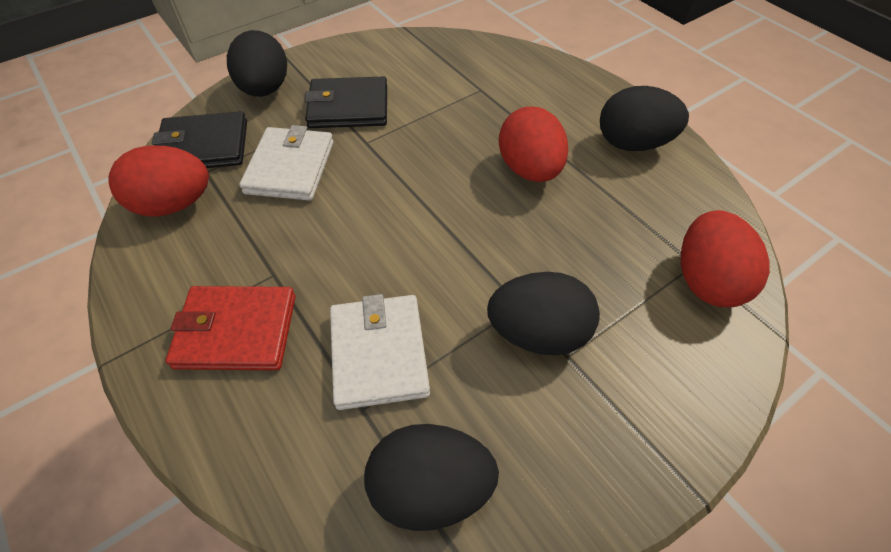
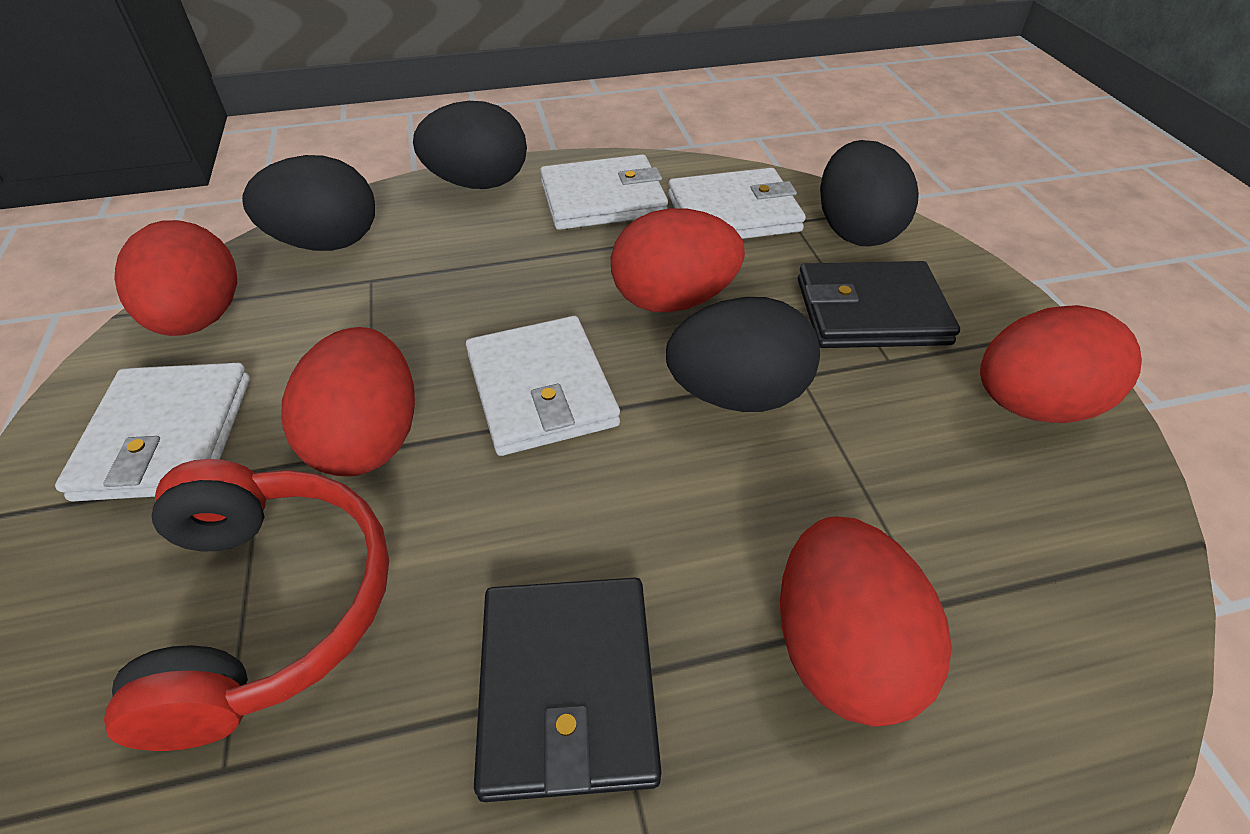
red egg: [108,146,209,217] [499,107,568,182] [681,210,770,307] = 3 -> [114,220,237,336] [281,327,415,477] [611,208,745,312] [780,516,952,727] [980,305,1142,423] = 5
red headphones: none = 0 -> [104,459,389,751] = 1
red wallet: [166,286,296,370] = 1 -> none = 0
white wallet: [239,125,333,201] [330,294,430,410] = 2 -> [55,363,250,502] [466,316,620,456] [540,154,668,230] [668,168,806,239] = 4

